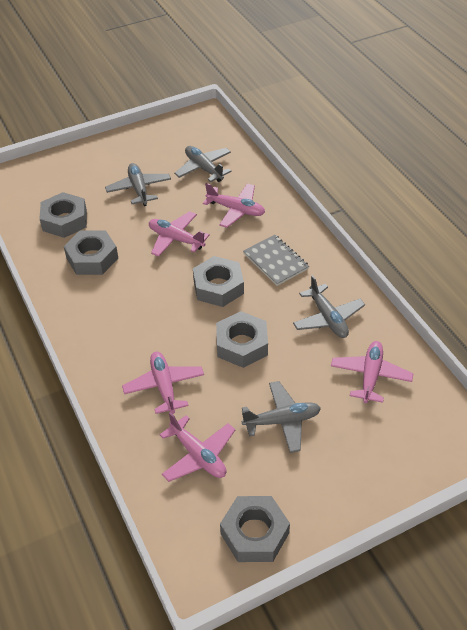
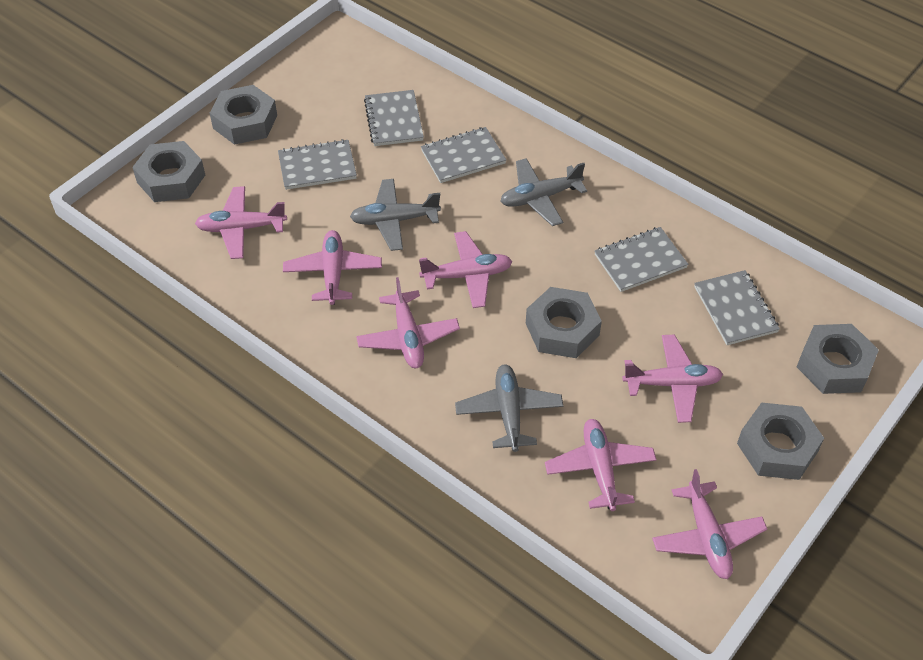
grey notebook: [243,235,309,286] = 1 -> [278,139,357,190] [364,90,424,146] [421,127,506,183] [595,227,688,292] [694,270,780,345] = 5
grey plane: [105,163,171,206] [174,146,231,182] [242,381,321,453] [293,275,365,338] = 4 -> [350,179,441,251] [455,364,563,452] [501,158,587,226] = 3
pink plane: [122,352,204,414] [149,211,210,257] [160,412,235,482] [203,183,265,228] [331,341,414,403] = 5 -> [195,186,287,259] [283,230,382,305] [356,277,460,368] [419,231,512,308] [545,419,657,511] [622,334,723,423] [652,469,767,579] = 7

